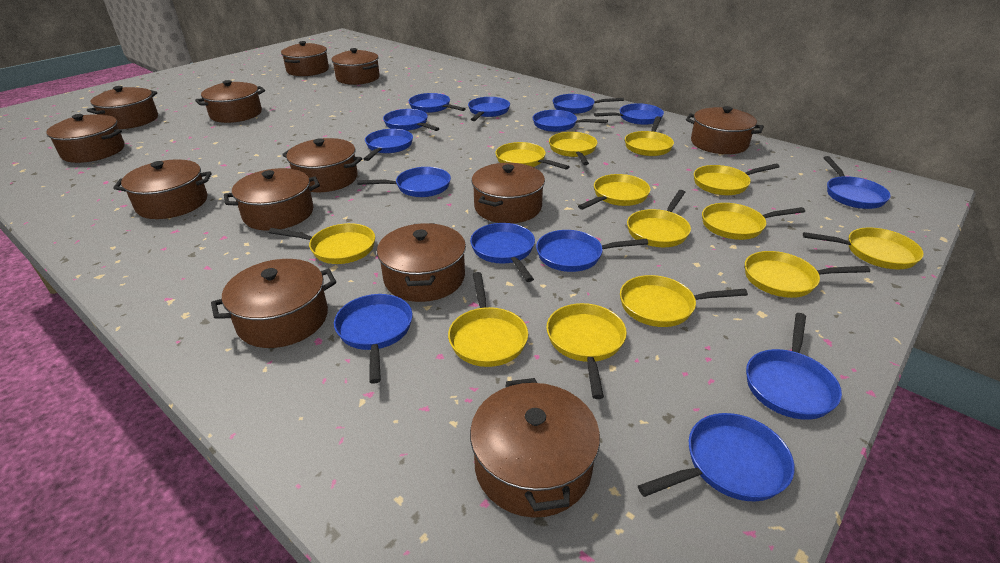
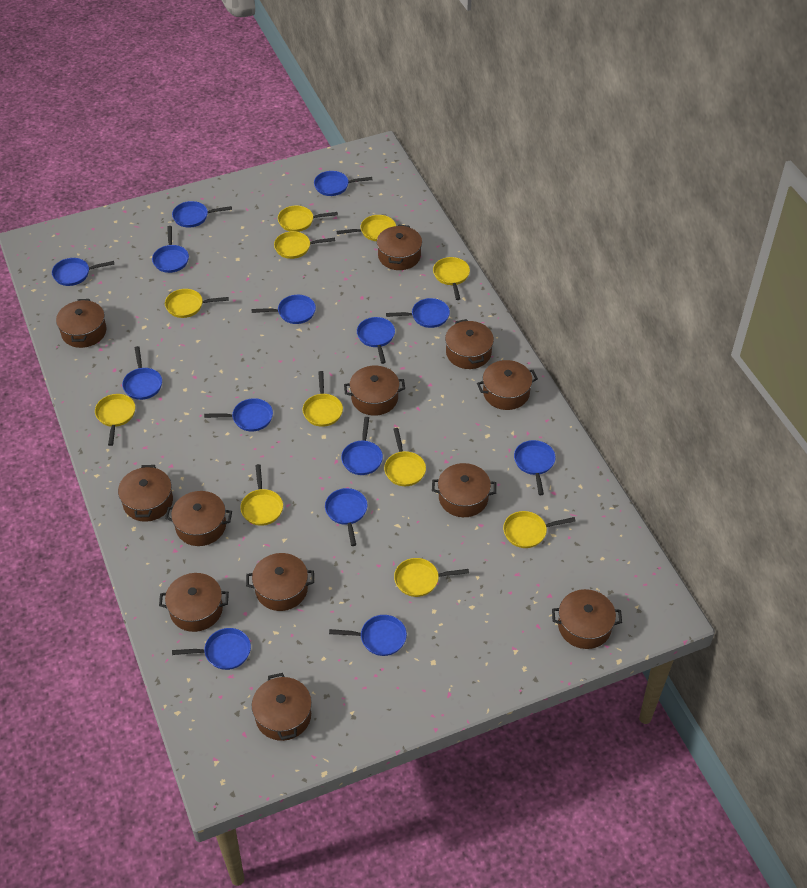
brown pot: [46,114,125,163] [87,86,158,129] [113,159,212,219] [195,80,265,123] [211,259,336,348] [224,168,320,230] [281,41,329,76] [282,138,362,192] [332,48,380,85] [377,223,466,302] [470,378,600,518] [472,163,545,223] [686,106,764,154] = 13 -> [56,299,106,348] [118,465,173,522] [159,573,229,632] [165,491,232,546] [246,553,314,611] [252,673,312,741] [344,366,405,416] [377,225,422,270] [432,463,496,517] [445,319,494,369] [477,360,538,410] [552,589,622,649] = 12
yellow pan: [268,223,375,264] [448,272,528,367] [495,142,570,170] [546,303,627,399] [549,132,597,165] [578,174,651,210] [620,275,748,327] [625,116,674,156] [627,190,691,247] [694,164,780,195] [702,203,805,240] [745,251,870,298] [803,227,924,269] = 13 -> [95,394,135,446] [165,289,229,318] [240,464,283,526] [274,231,335,259] [278,206,338,232] [303,371,343,427] [336,215,396,241] [384,428,426,486] [394,558,469,597] [433,257,470,300] [503,511,576,548] = 11

